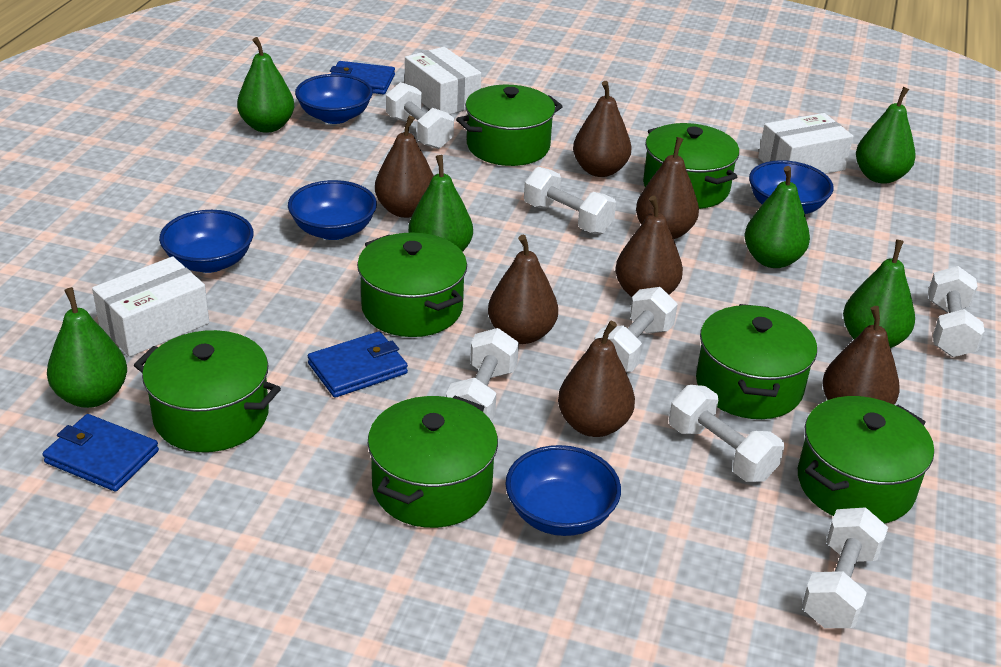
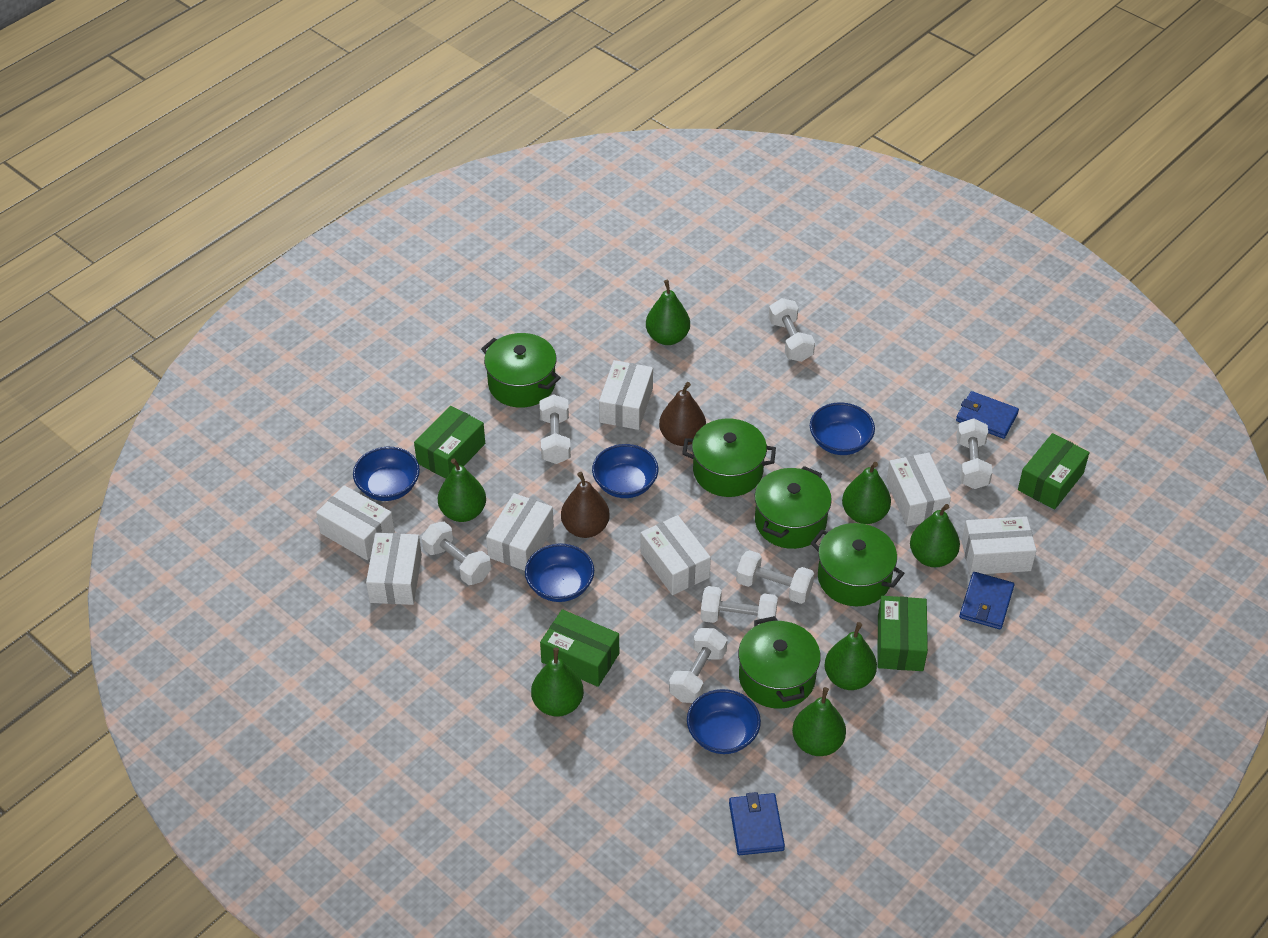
brown pear: [375,115,434,218] [488,234,558,344] [558,321,635,437] [573,81,631,177] [615,196,683,297] [636,137,699,239] [822,306,900,405] = 7 -> [561,472,610,538] [659,382,706,446] = 2
green box: none = 0 -> [414,406,485,479] [540,609,619,687] [878,596,928,671] [1018,433,1089,510] = 4
green pear: [47,287,127,408] [237,37,294,133] [408,155,473,252] [744,166,810,268] [843,239,915,348] [856,87,916,184] = 6 -> [438,459,486,522] [531,648,584,717] [646,280,690,345] [792,687,846,756] [825,622,877,690] [842,462,891,524] [910,504,960,567] = 7
green pot: [134,330,281,452] [357,233,467,337] [368,396,498,528] [456,85,563,166] [643,123,739,209] [696,304,817,419] [798,396,934,523] = 7 -> [481,333,561,408] [682,418,776,497] [738,616,821,709] [755,466,832,549] [811,523,904,606] = 5
white box: [92,256,209,357] [405,47,481,114] [758,113,853,174] = 3 -> [316,485,395,560] [366,533,422,605] [486,493,554,571] [599,360,653,430] [641,515,711,595] [886,453,951,526] [962,516,1037,575] = 7

